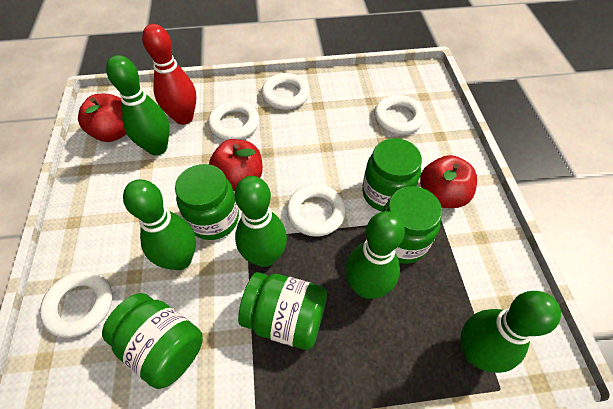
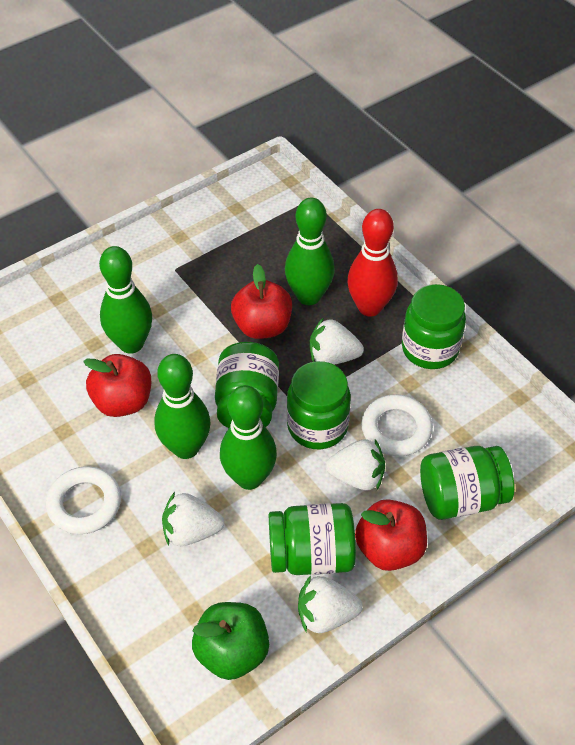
green apple: none = 0 -> [192,602,269,680] = 1
green bowling pin: [106,55,170,155] [123,179,196,270] [235,176,287,267] [345,211,405,299] [460,291,561,373] = 5 -> [99,246,152,354] [154,354,211,459] [220,385,277,490] [285,198,335,305] = 4
white ring: [40,271,112,338] [208,101,259,140] [261,73,310,110] [286,184,346,237] [374,95,425,134] = 5 -> [46,466,121,534] [361,394,433,456] = 2
white strawberry: none = 0 -> [162,492,224,546] [298,575,363,633] [310,317,364,365] [326,439,385,490] = 4

